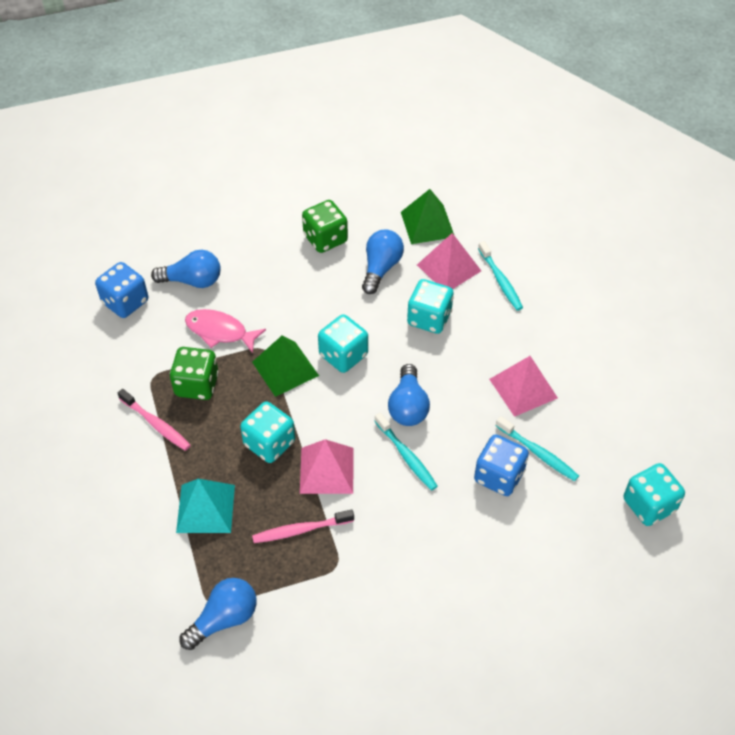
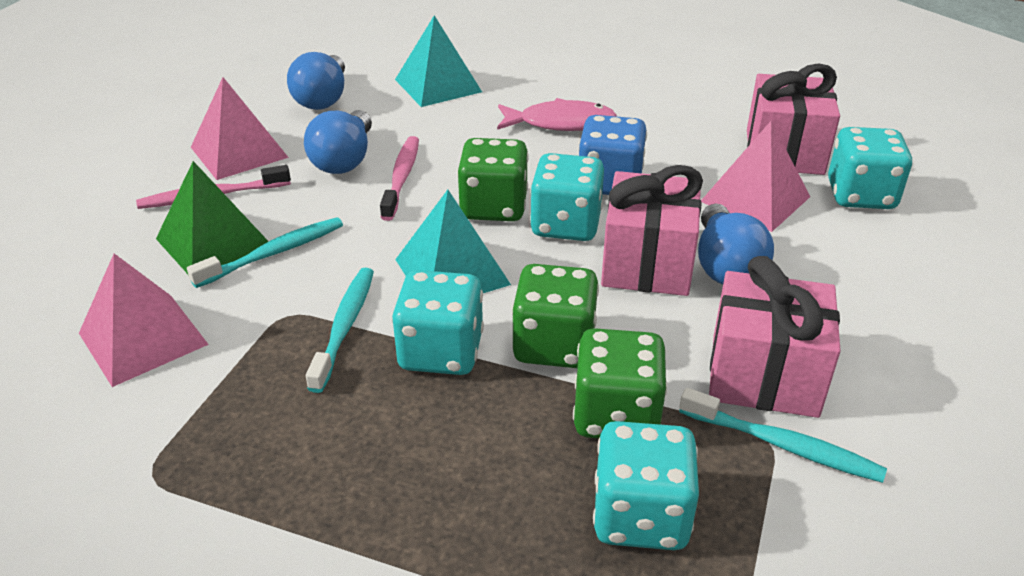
blue dice: [95,262,148,318] [474,434,529,496] = 2 -> [578,115,647,195] = 1
blue light bulb: [151,250,221,288] [180,578,257,650] [362,229,404,294] [388,364,430,426] = 4 -> [287,52,345,110] [304,110,372,174] [698,204,774,284] = 3
green dice: [170,347,219,400] [302,200,348,253] = 2 -> [457,138,529,221] [512,264,599,368] [573,328,667,438] = 3
green pyramid: [252,336,319,397] [401,189,454,244] = 2 -> [156,161,269,274] = 1
pink gift: none = 0 -> [601,165,703,296] [709,256,841,418] [747,63,840,175] = 3
turquoise pyramid: [176,479,235,533] = 1 -> [395,15,482,107] [395,190,511,293] = 2

